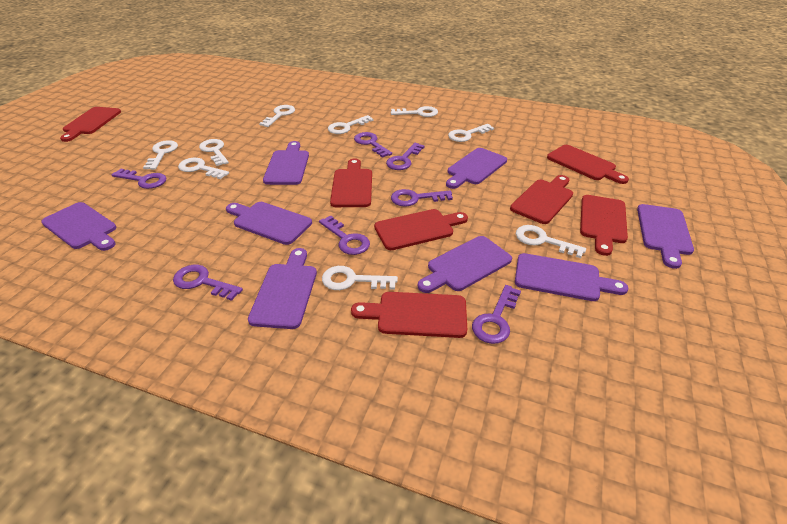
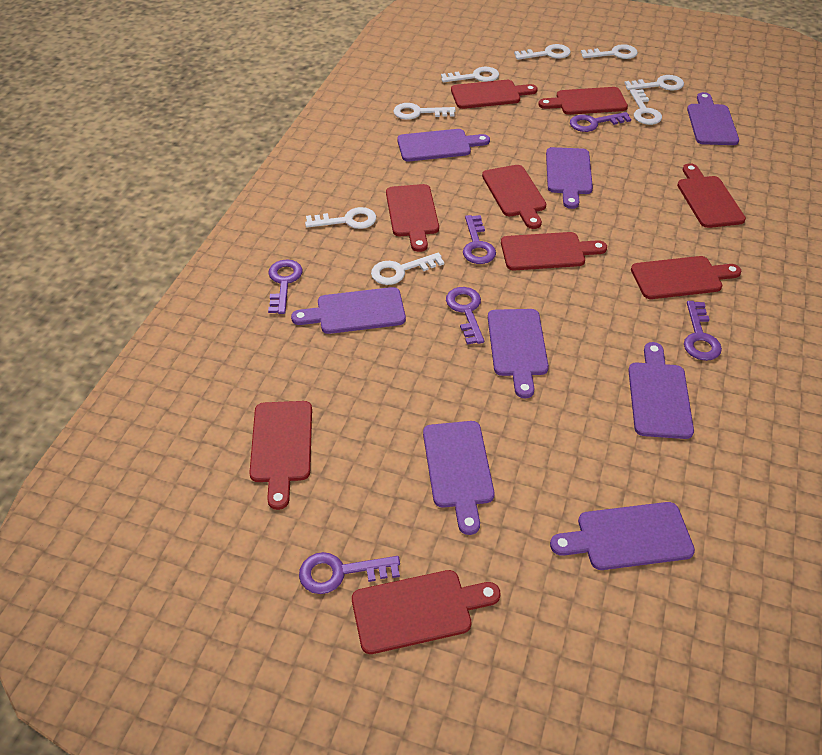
purple key: [112,169,166,189] [173,265,243,301] [319,215,370,255] [354,132,392,158] [386,143,424,170] [391,189,453,207] [472,285,521,344] = 7 -> [268,259,303,314] [299,552,400,594] [446,287,484,344] [463,215,496,264] [570,112,631,132] [684,301,722,361] = 6
red cutting board: [60,107,121,142] [330,158,372,207] [351,292,467,338] [374,209,468,250] [510,175,573,224] [547,145,629,184] [580,195,628,256] = 7 -> [249,401,312,510] [352,570,501,654] [386,184,439,252] [451,80,538,109] [482,165,546,229] [501,232,607,270] [538,87,628,115] [631,256,741,299] [677,163,746,228] = 9
white key: [143,140,178,170] [178,158,229,179] [199,139,229,166] [259,105,295,127] [322,266,398,290] [328,115,374,134] [391,106,438,117] [448,124,494,142] [516,225,586,258] = 9 -> [305,207,376,229] [371,253,444,285] [393,103,456,120] [441,67,499,82] [514,44,571,60] [581,44,638,59] [624,75,684,91] [630,89,662,125] = 8

